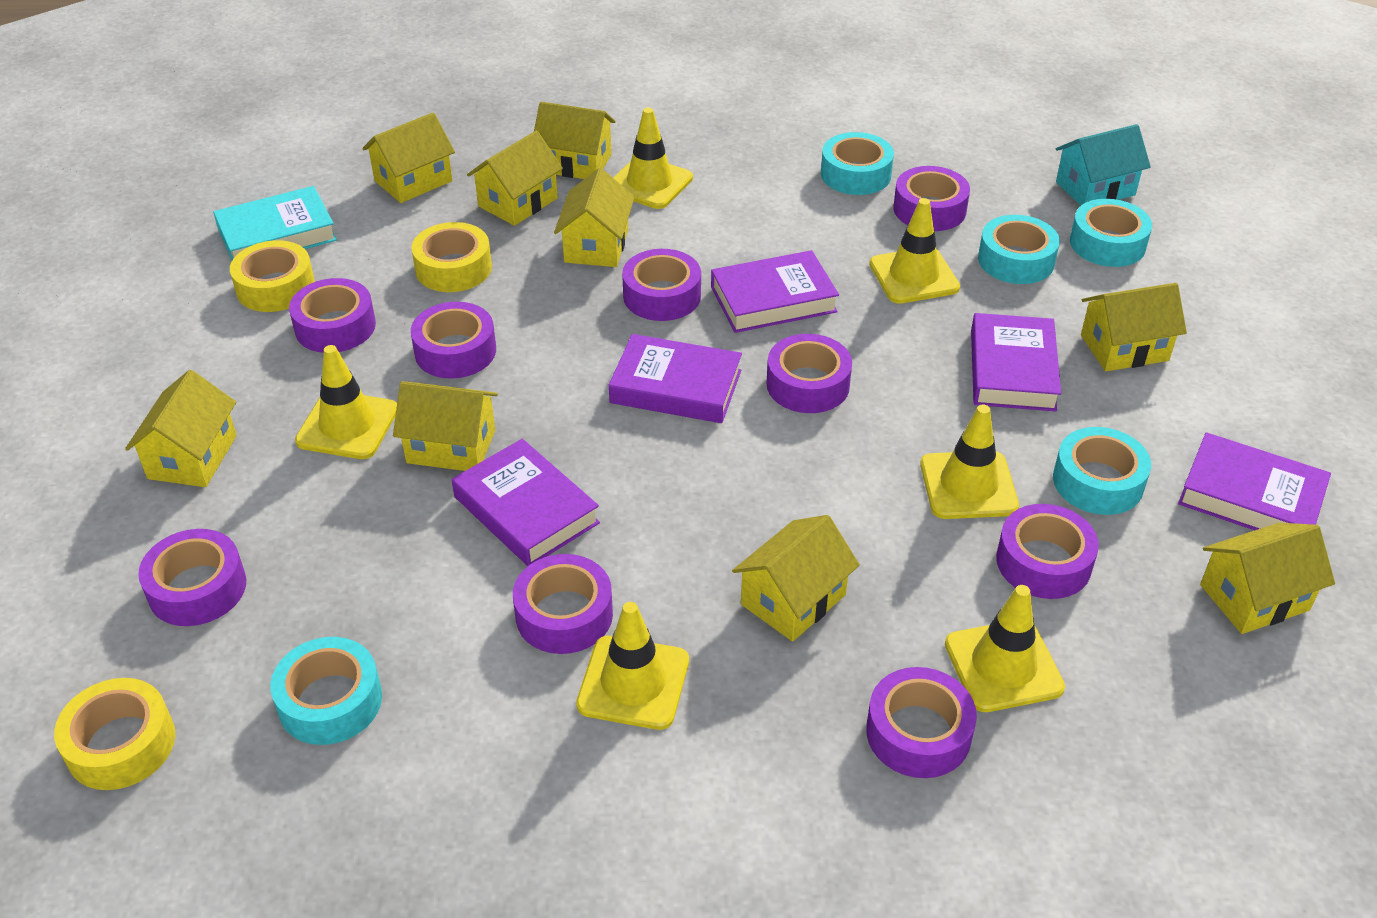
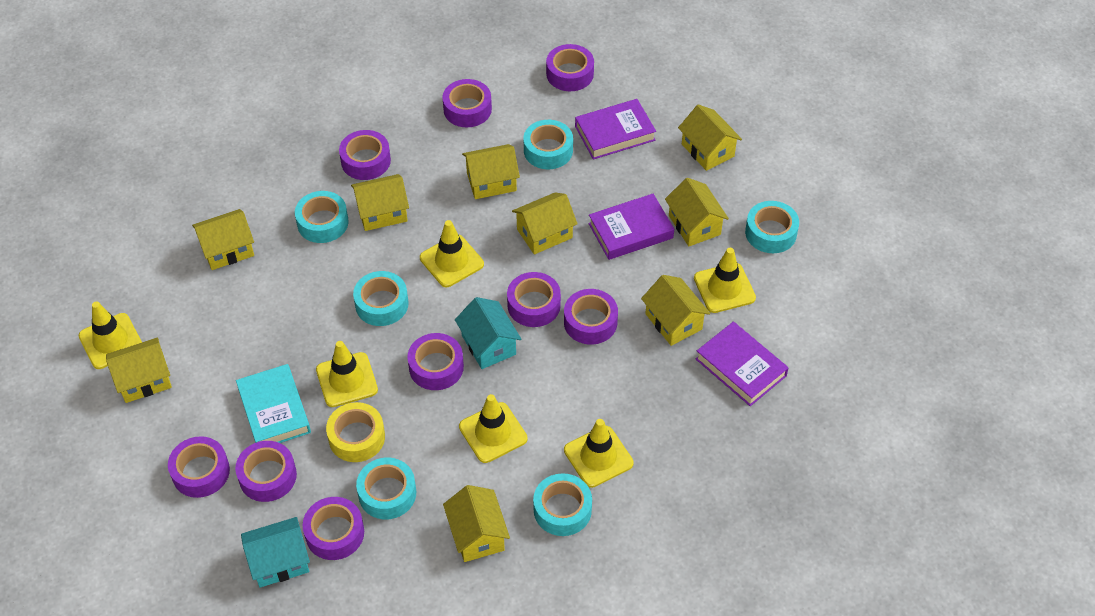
purple book: [452,439,600,566] [609,334,742,423] [711,250,839,333] [971,313,1061,411] [1178,432,1331,530] = 5 -> [575,99,656,160] [589,194,674,260] [696,322,789,406] = 3
turquoise house: [1056,124,1151,206] = 1 -> [241,517,310,588] [455,297,521,369] = 2
turquoise tape: [270,637,382,745] [821,132,894,195] [978,215,1060,284] [1053,427,1151,515] [1070,199,1152,267] = 5 -> [295,191,349,243] [353,271,408,326] [356,458,416,519] [524,120,573,169] [533,473,592,536] [745,201,799,253] = 6
yellow tape: [54,678,175,790] [230,240,315,312] [412,222,492,292] = 3 -> [326,402,385,462] = 1

